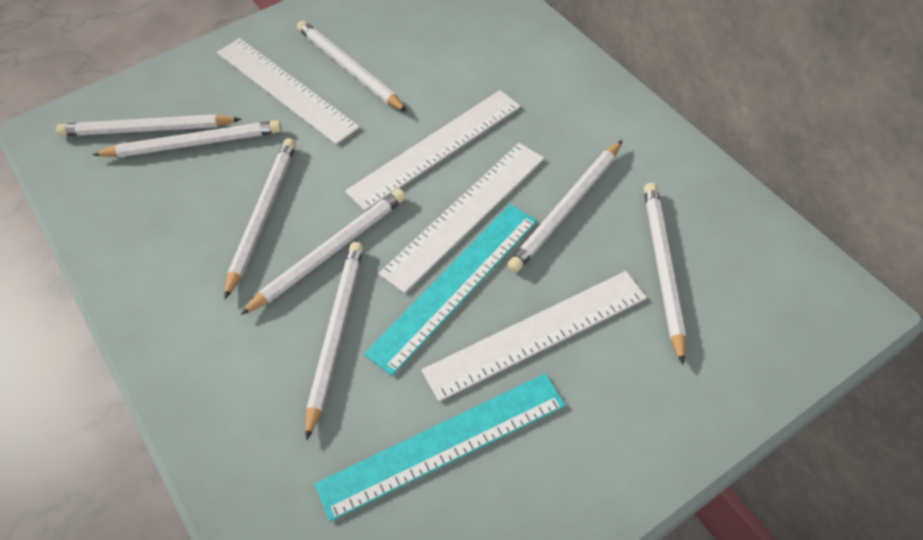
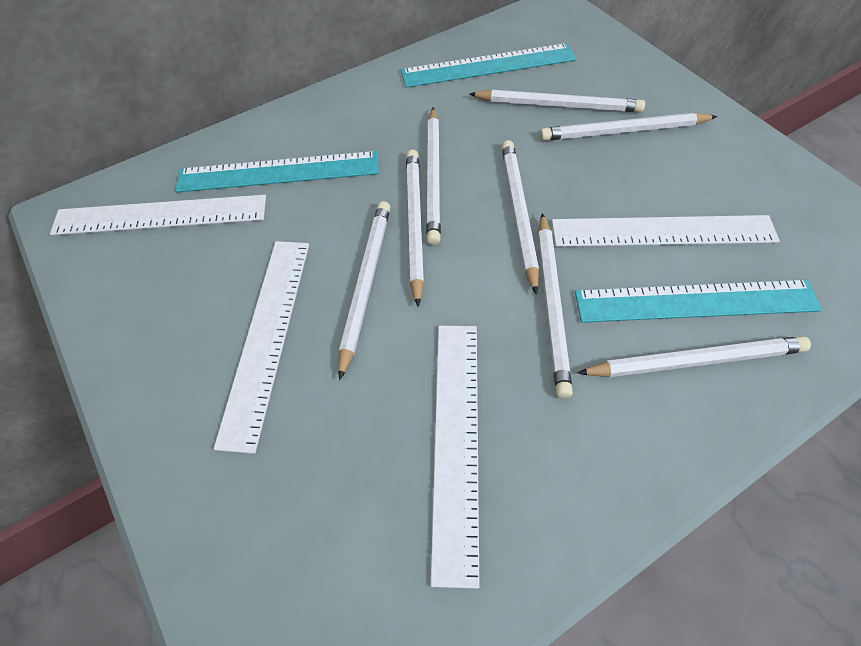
turquoise ruler: [315,373,566,522] [364,204,537,376] = 2 -> [176,151,379,193] [401,43,577,88] [575,280,822,323] = 3

